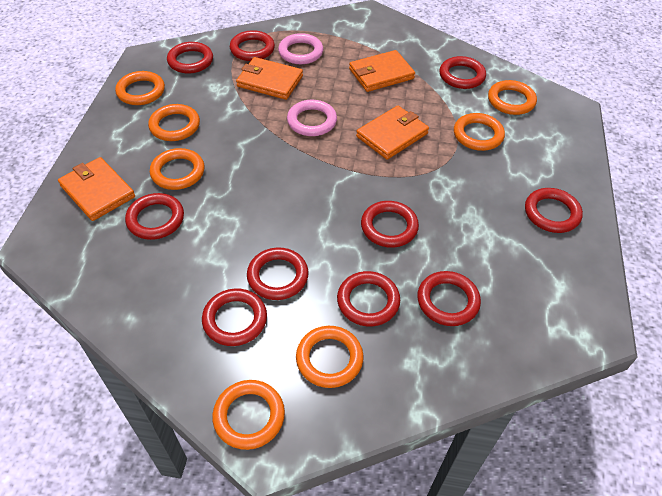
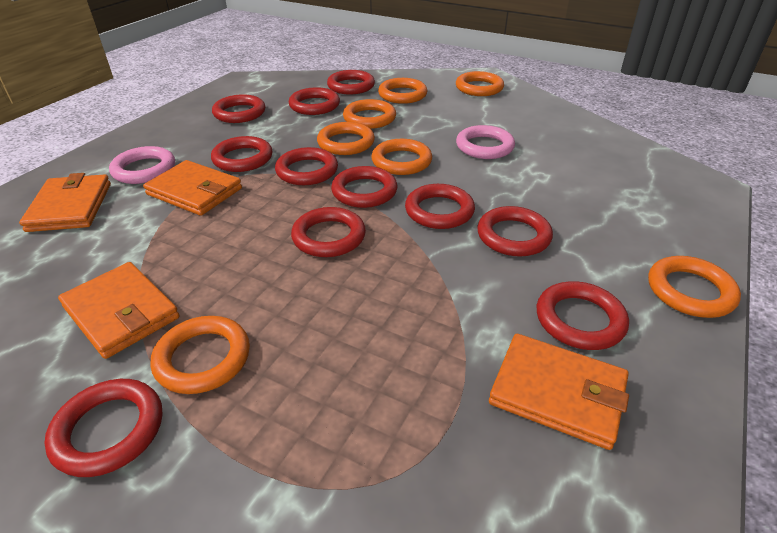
red ring: [125,193,184,240] [167,42,213,73] [202,288,267,346] [230,30,275,61] [247,248,309,300] [337,271,400,327] [361,201,419,248] [417,271,481,326] [440,56,486,89] [525,188,583,233] = 10 -> [44,379,162,477] [211,136,273,172] [212,94,265,123] [275,147,338,185] [289,87,340,115] [291,207,366,257] [327,70,375,95] [331,166,397,208] [405,184,475,229] [477,206,553,257] [537,281,629,350] = 11

